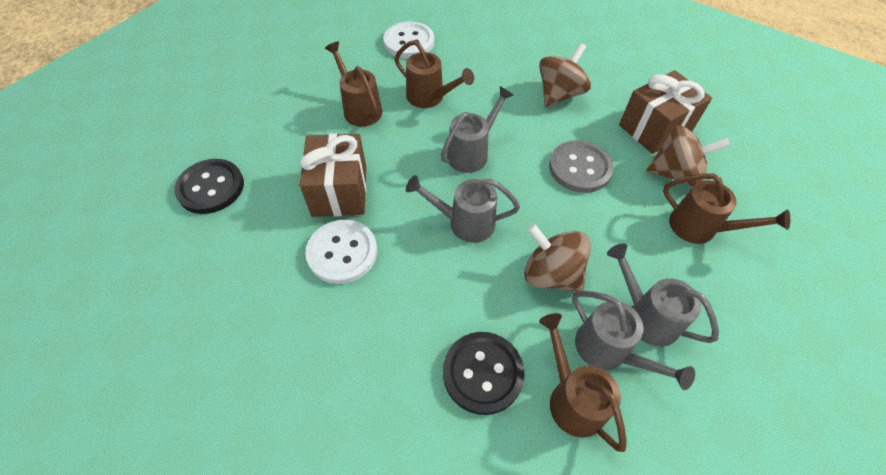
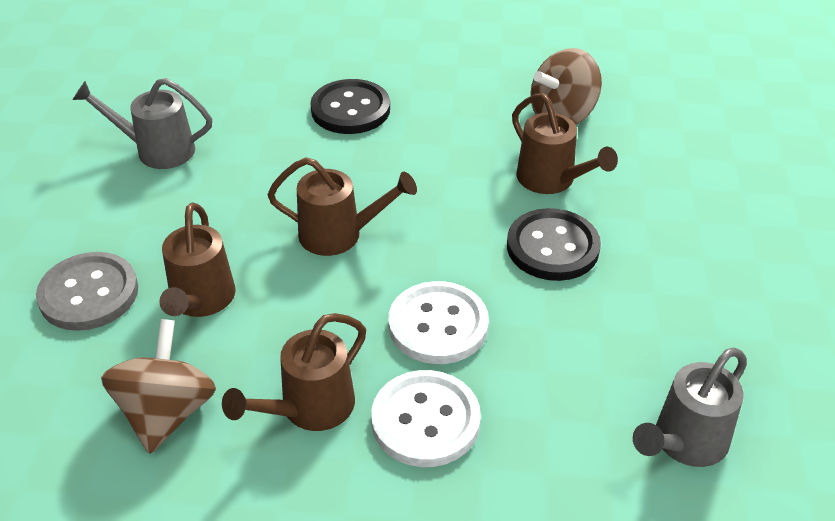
brown gift: [299,133,366,217] [619,70,712,154] = 2 -> none = 0
brown spinning top: [524,224,591,292] [539,43,591,107] [646,125,731,187] = 3 -> [101,319,216,454] [530,48,602,125] = 2
grey watering can: [406,175,520,243] [440,86,513,173] [572,291,695,390] [607,243,719,347] = 4 -> [73,78,212,169] [633,348,747,467] = 2

